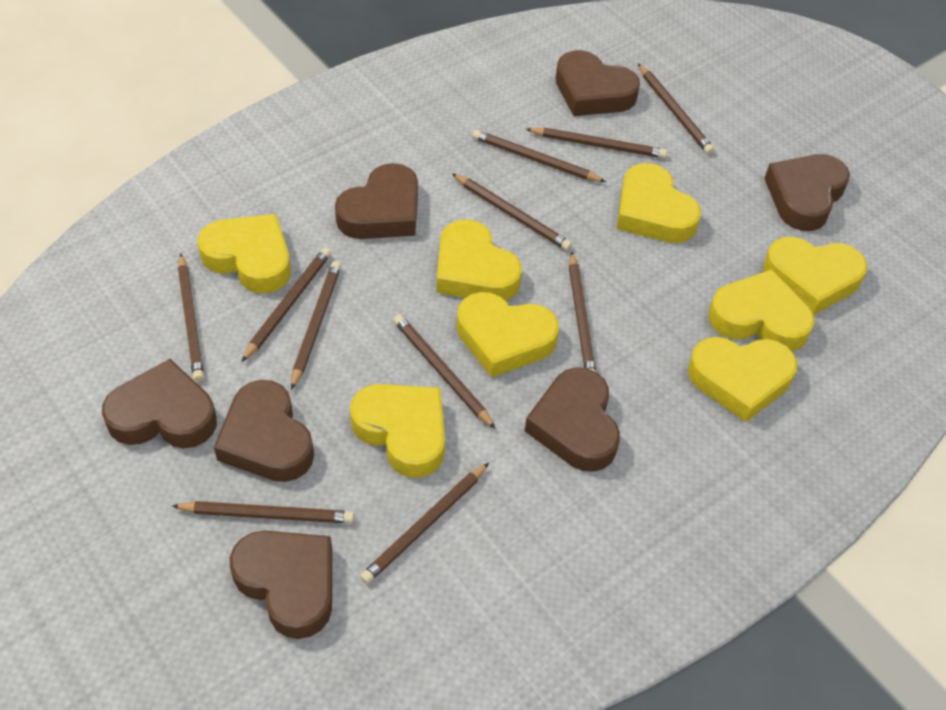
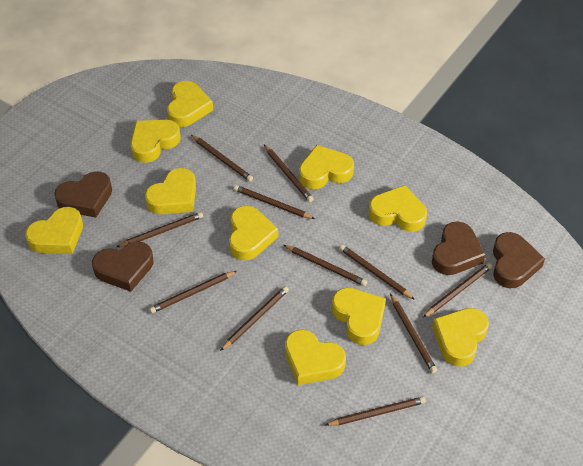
brown heart: [102,359,217,448] [214,380,314,482] [230,531,332,639] [335,163,418,239] [525,367,620,472] [556,50,640,116] [764,154,850,231] = 7 -> [54,171,112,218] [92,242,153,292] [432,221,485,275] [493,232,545,288] = 4
yellow heart: [197,214,291,293] [350,384,445,478] [437,219,522,301] [457,292,559,378] [617,163,701,243] [688,337,797,422] [709,269,814,351] [763,237,867,315] = 8 -> [25,207,83,254] [130,120,181,163] [145,168,196,214] [167,81,213,127] [229,206,278,260] [285,330,346,385] [299,145,354,189] [332,288,386,345] [369,185,427,232] [432,308,489,367] = 10

